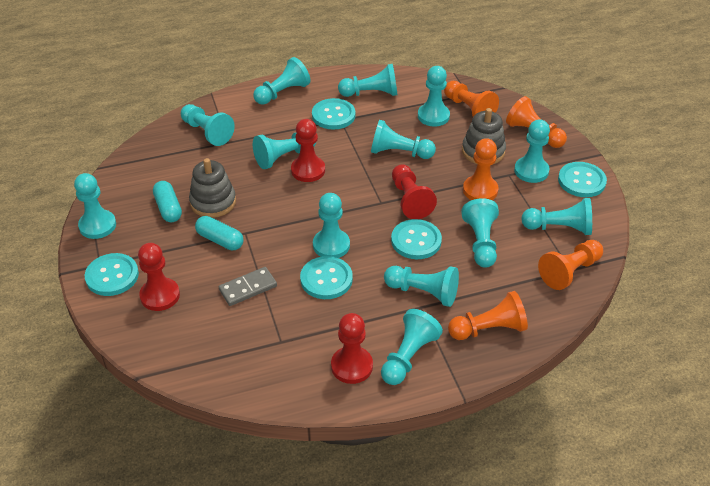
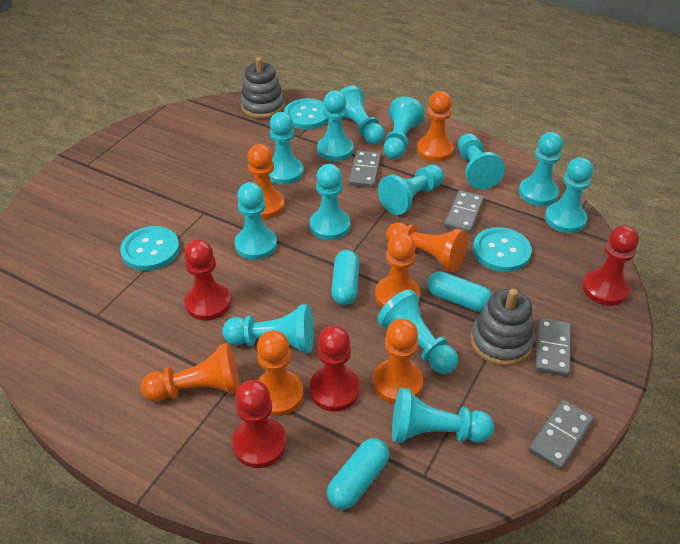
grey domino: [219,267,277,306] = 1 -> [349,150,381,188] [444,190,484,234] [528,400,594,470] [535,318,571,377] = 4
orange pawn: [444,81,499,117] [448,291,528,340] [463,138,499,200] [506,96,567,148] [538,240,603,290] = 5 -> [141,343,240,402] [248,144,285,219] [257,330,303,416] [373,319,423,404] [375,232,420,308] [386,222,467,272] [417,91,454,162] = 7
turquoise button: [85,253,139,296] [300,256,353,299] [312,98,355,130] [391,219,442,259] [558,162,607,197] = 5 -> [120,226,180,271] [284,98,329,129] [473,227,532,272] = 3
turquoise capsule: [153,181,182,222] [195,216,244,250] = 2 -> [327,438,389,509] [331,250,359,305] [427,271,492,312] = 3

